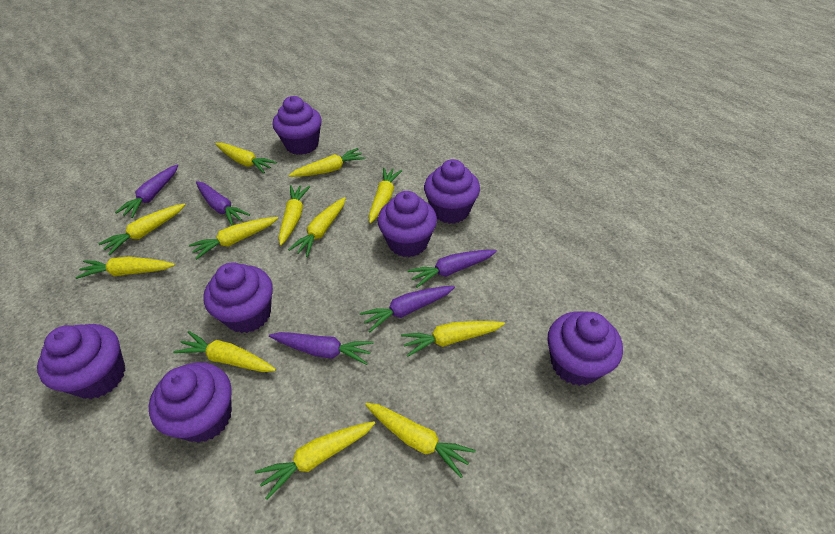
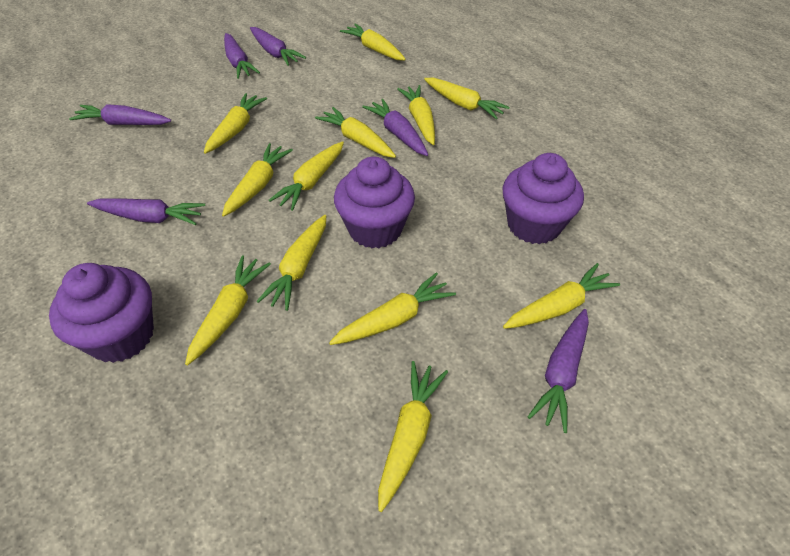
purple carrot: [115,165,178,218] [196,181,250,226] [269,332,373,365] [360,286,455,332] [407,250,497,288] = 5 -> [69,104,171,125] [87,198,205,225] [224,33,260,79] [250,27,306,66] [362,99,428,156] [528,309,589,433] = 6
purple cupcake: [37,324,125,399] [149,362,232,443] [203,262,273,333] [273,96,322,155] [378,191,437,257] [424,159,480,224] [547,311,623,386] = 7 -> [49,263,154,363] [334,157,415,248] [503,153,584,244] = 3

